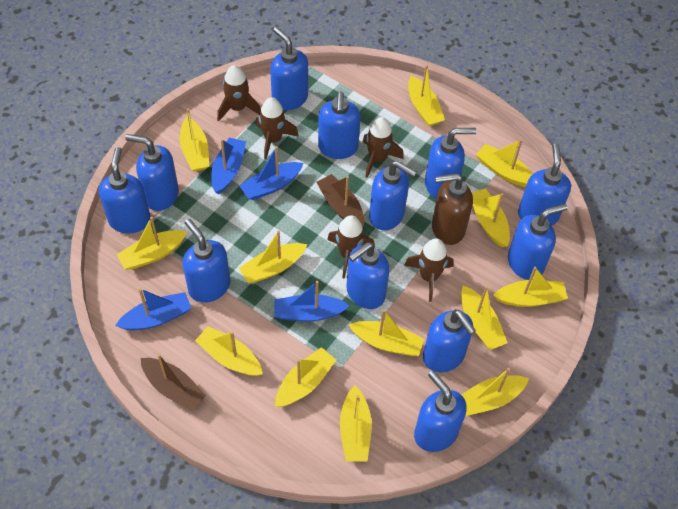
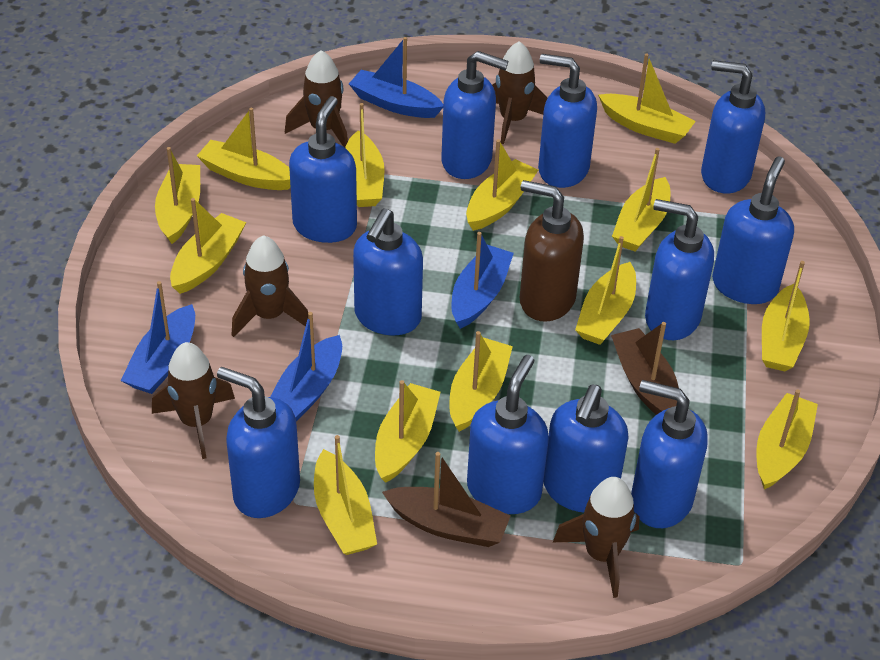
blue soap dispenser: [99,147,151,233] [125,134,179,211] [183,219,230,303] [270,27,308,111] [318,91,361,159] [347,242,389,309] [369,160,417,231] [414,371,467,452] [423,309,476,372] [425,128,476,199] [508,204,568,280] [518,143,571,226] = 12 -> [217,367,300,518] [289,96,357,243] [353,209,423,335] [441,51,508,179] [467,355,549,514] [538,54,597,188] [544,385,629,512] [631,380,708,528] [645,199,714,340] [701,60,765,193] [712,157,794,304] = 11

